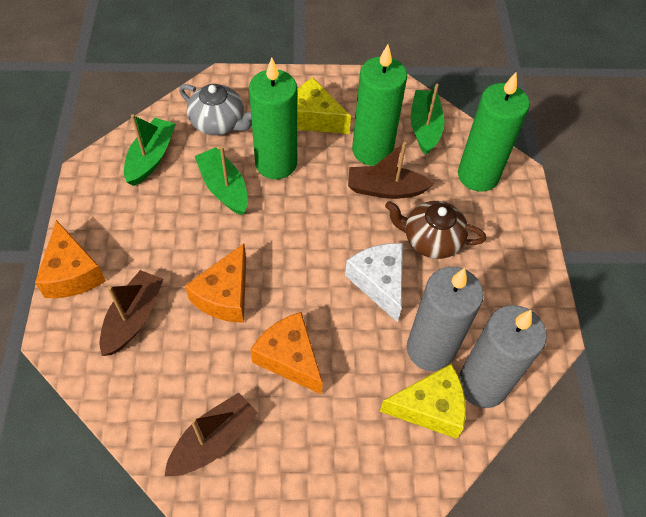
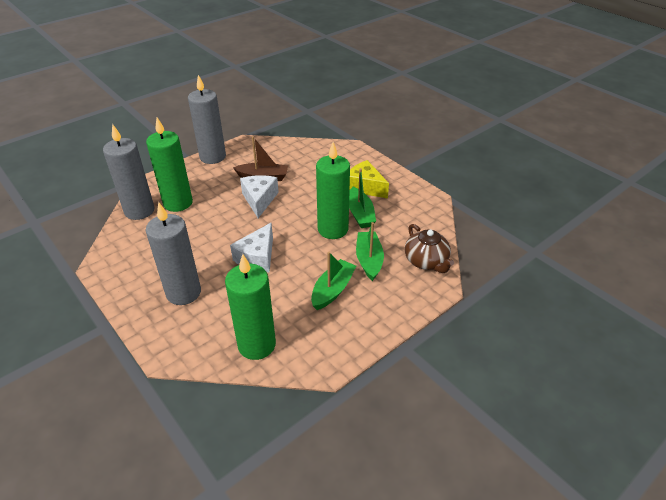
brown boat: [99,270,163,356] [165,392,258,476] [348,142,434,199] = 3 -> [233,136,288,181] = 1
grey candle: [407,267,483,371] [459,305,547,408] = 2 -> [103,124,155,220] [146,202,201,305] [188,75,226,164] = 3
grey teapot: [179,84,252,135] = 1 -> none = 0
orange cheese: [35,220,106,298] [185,244,246,323] [250,312,323,395] = 3 -> none = 0
white cheese: [345,243,403,322] = 1 -> [230,223,273,272] [240,175,279,218] = 2
yellow cheese: [297,78,351,134] [380,364,466,439] = 2 -> [350,160,389,199] = 1

